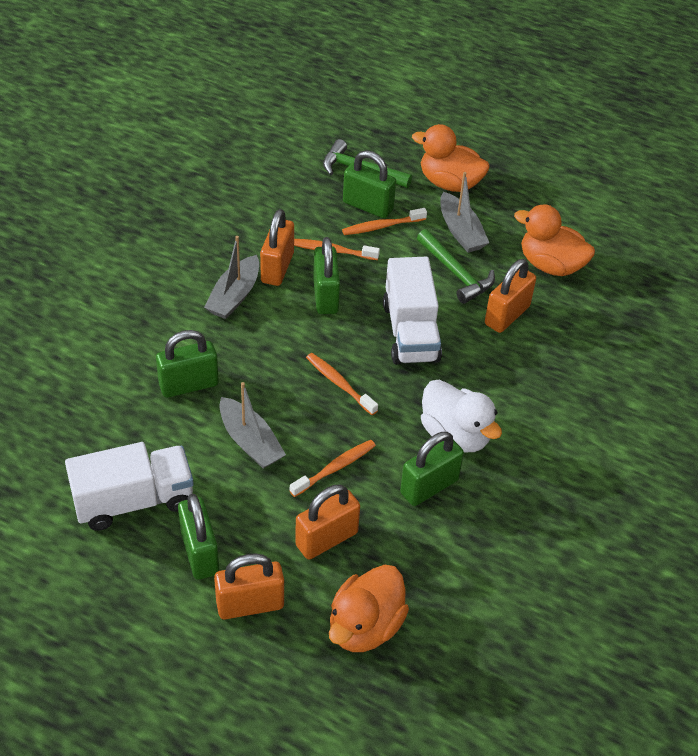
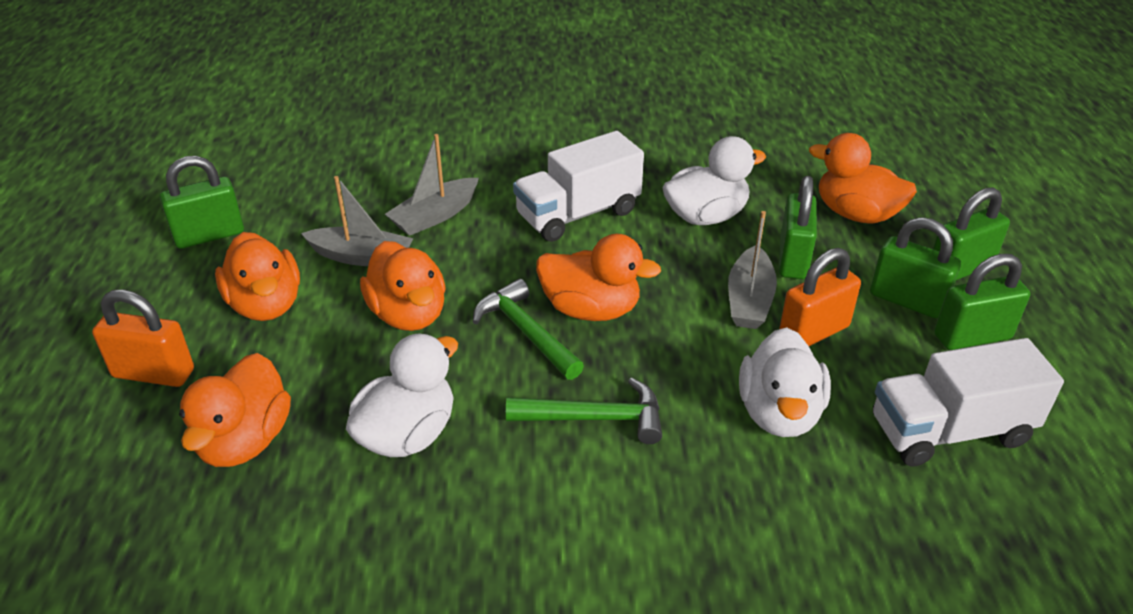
orange duck: [329,565,409,652] [412,124,490,192] [514,204,595,276] = 3 -> [179,353,291,467] [215,232,300,321] [360,241,446,331] [536,234,661,321] [809,133,917,224] = 5
orange padlock: [214,554,284,619] [260,209,294,286] [295,484,360,560] [485,259,536,333] = 4 -> [92,289,194,387] [779,248,861,346] = 2
orange toothbrush: [289,440,376,497] [294,239,380,260] [306,353,378,415] [342,208,427,235] = 4 -> none = 0
white duck: [421,380,502,452] = 1 -> [346,333,458,457] [662,136,766,225] [739,327,831,437] = 3

